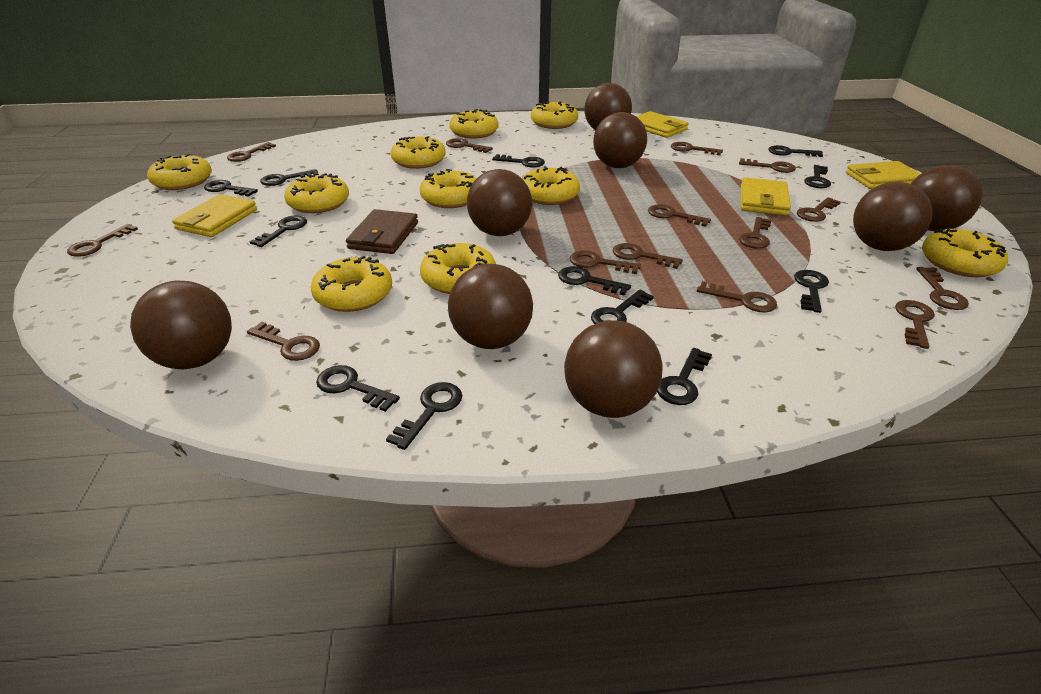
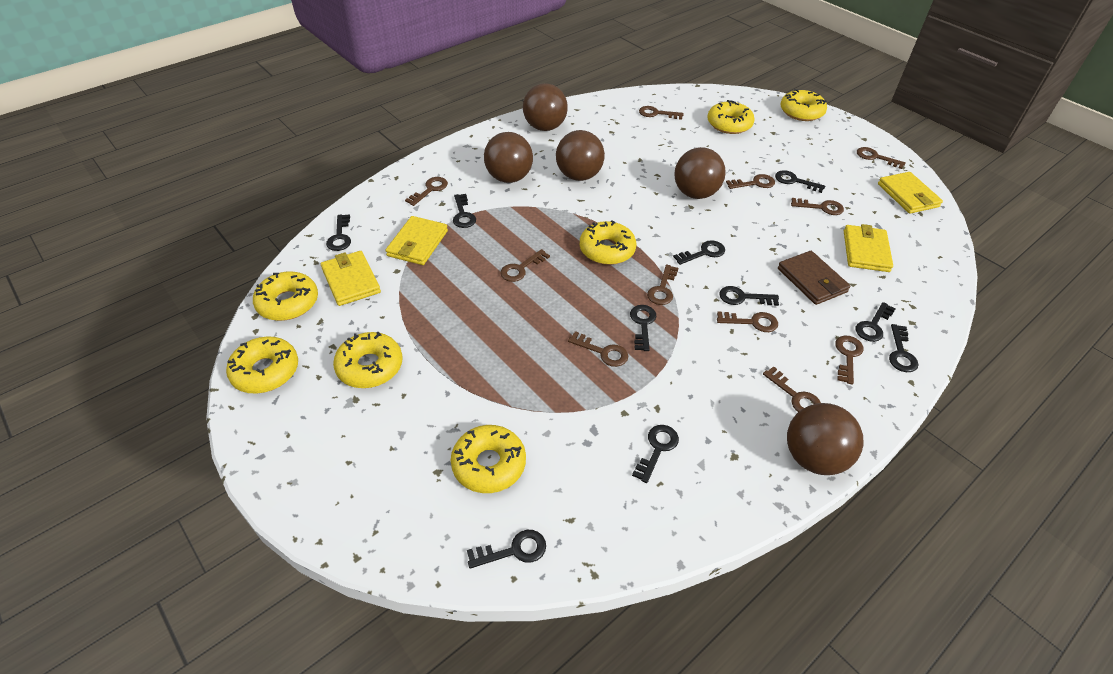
black key: [204,180,258,197] [250,215,307,247] [260,169,319,186] [316,365,400,412] [386,382,462,450] [492,154,545,168] [558,266,631,296] [591,290,654,324] [657,348,712,405] [768,145,823,157] [794,270,829,313] [804,165,831,188] = 12 -> [326,214,351,251] [453,194,476,228] [467,530,546,569] [630,305,657,351] [632,425,679,483] [673,240,725,265] [719,286,779,306] [775,170,825,193] [856,302,896,342] [889,324,918,372] = 10
brown ball: [130,281,232,369] [448,264,533,349] [467,169,532,236] [564,320,663,418] [584,83,632,130] [593,112,647,168] [853,182,933,251] [911,165,983,231] = 8 -> [484,132,533,183] [523,83,568,131] [556,130,605,181] [674,147,726,199] [787,403,863,475] = 5
brown key: [67,224,138,257] [227,142,276,162] [247,322,320,361] [446,138,493,153] [570,250,641,274] [613,243,683,269] [648,204,711,227] [671,142,723,156] [697,281,777,312] [739,158,796,173] [739,217,771,249] [797,197,841,222] [895,300,935,349] [916,267,969,310] = 14 -> [405,177,448,206] [500,249,550,282] [568,331,628,367] [639,106,684,120] [647,264,678,305] [717,312,778,332] [726,174,775,189] [763,366,821,412] [791,198,844,215] [835,336,864,385] [857,147,906,169] = 11
yellow donut: [147,153,212,190] [284,173,349,213] [311,256,392,312] [391,136,446,169] [420,169,477,208] [420,243,496,294] [449,109,499,139] [522,166,580,205] [531,102,578,129] [922,229,1008,277] = 10 -> [226,336,298,393] [253,272,318,321] [333,332,403,388] [451,425,526,493] [580,220,636,265] [707,100,755,134] [780,89,827,121] = 7

